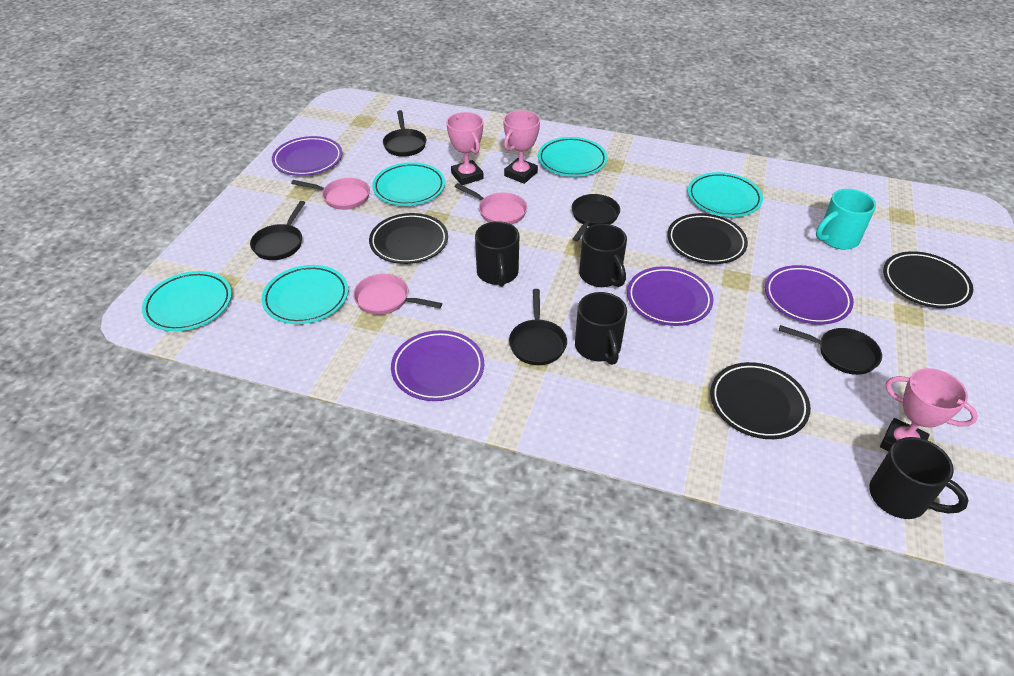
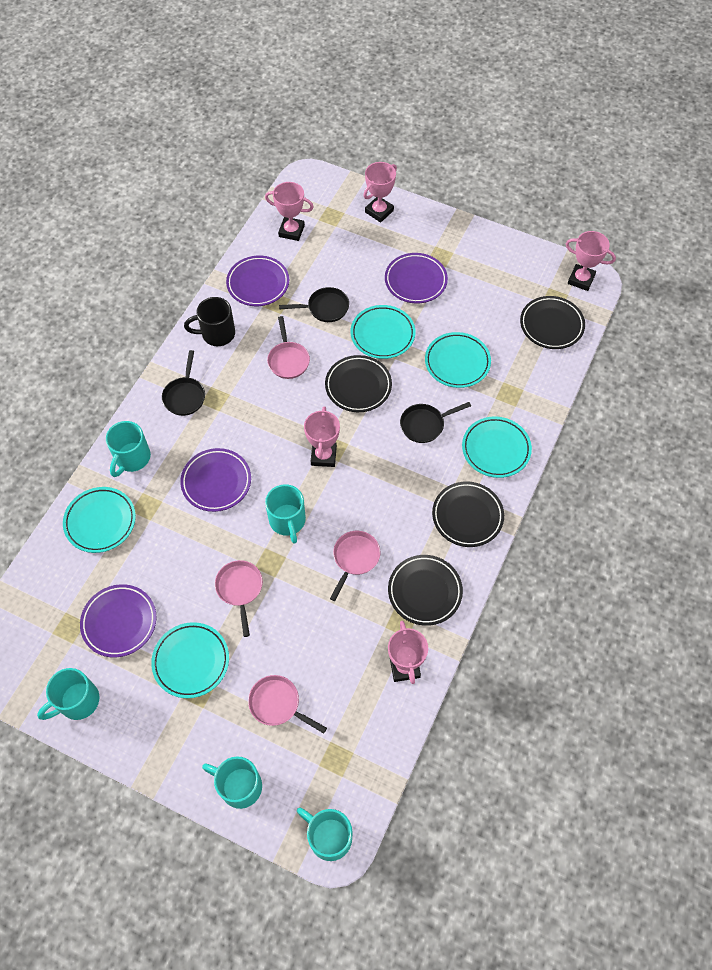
black mug: [475,221,519,287] [575,292,627,365] [579,224,627,287] [869,437,969,519] = 4 -> [184,297,235,346] = 1
black pan: [250,201,305,260] [383,110,426,157] [509,289,567,365] [572,194,620,241] [779,325,882,375] = 5 -> [162,350,205,416] [279,287,349,322] [400,402,471,443] = 3
pink pan: [291,178,370,210] [353,274,442,315] [455,183,527,225] = 3 -> [215,560,263,637] [248,675,327,734] [267,316,310,379] [330,531,380,601] = 4
pink trophy: [446,112,484,185] [503,110,540,184] [880,368,978,451] = 3 -> [265,182,313,241] [304,406,340,467] [364,162,397,223] [388,621,428,684] [566,231,616,291] = 5
turquoise mug: [816,189,876,249] = 1 -> [37,668,99,720] [106,421,151,477] [202,757,262,809] [265,484,306,544] [297,808,353,861] = 5

